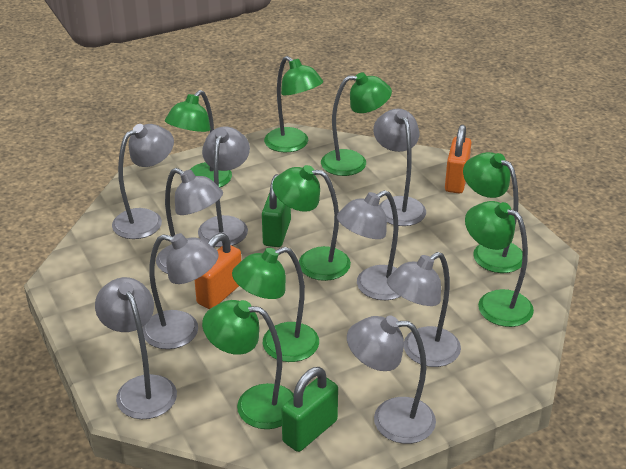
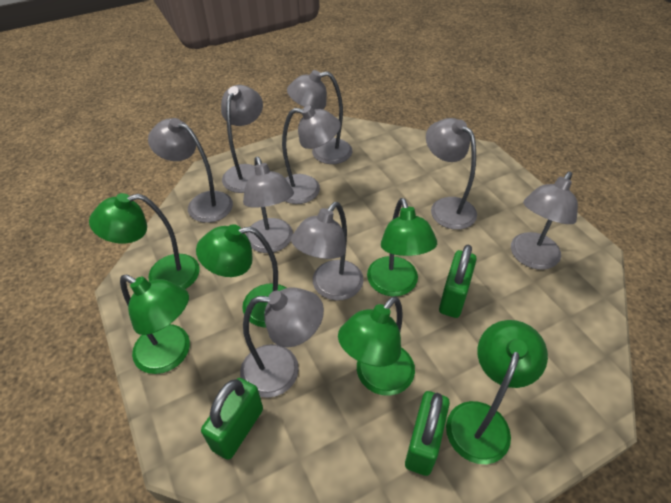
green lamp: [165,90,232,187] [202,300,294,429] [232,247,319,362] [264,56,323,152] [272,165,351,281] [321,72,392,176] [463,152,523,273] [465,201,534,327] = 8 -> [89,193,199,289] [120,275,190,374] [196,224,286,328] [338,296,415,396] [367,198,437,297] [446,320,548,464] = 6
green padlock: [262,174,291,247] [281,367,338,452] = 2 -> [201,378,263,460] [405,391,450,476] [439,245,477,318] = 3
orange padlock: [195,233,241,309] [445,125,471,194] = 2 -> none = 0

